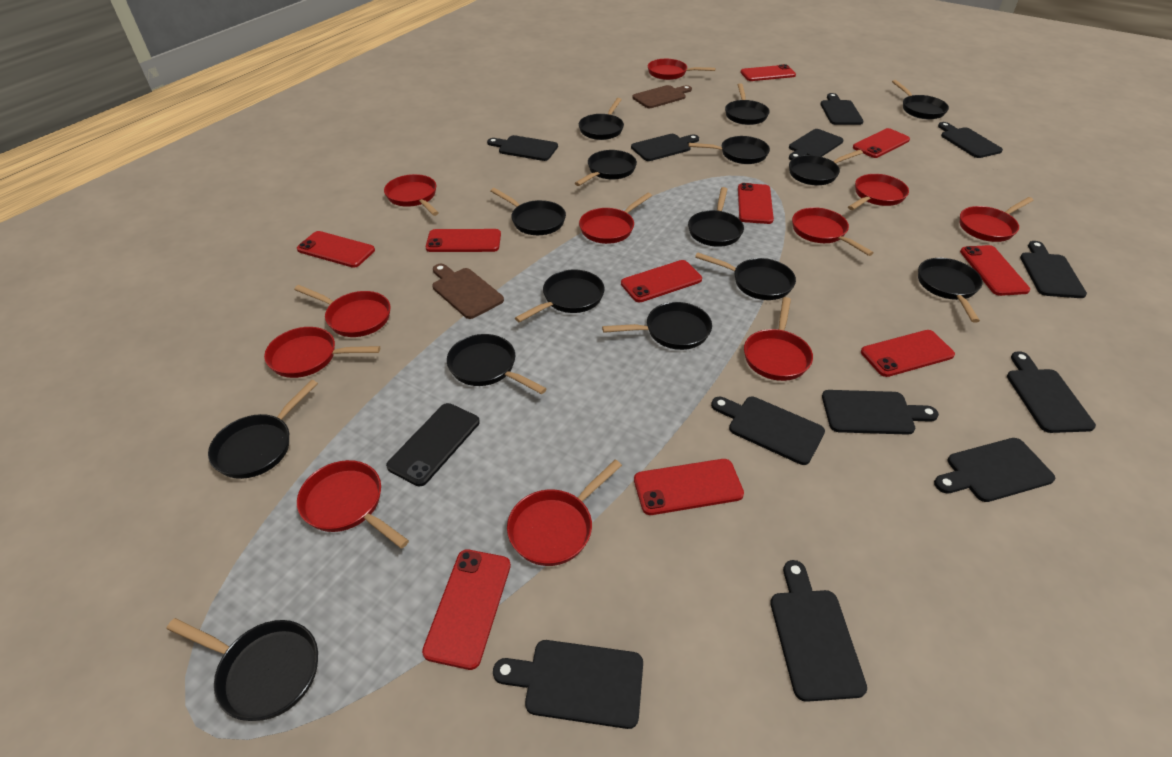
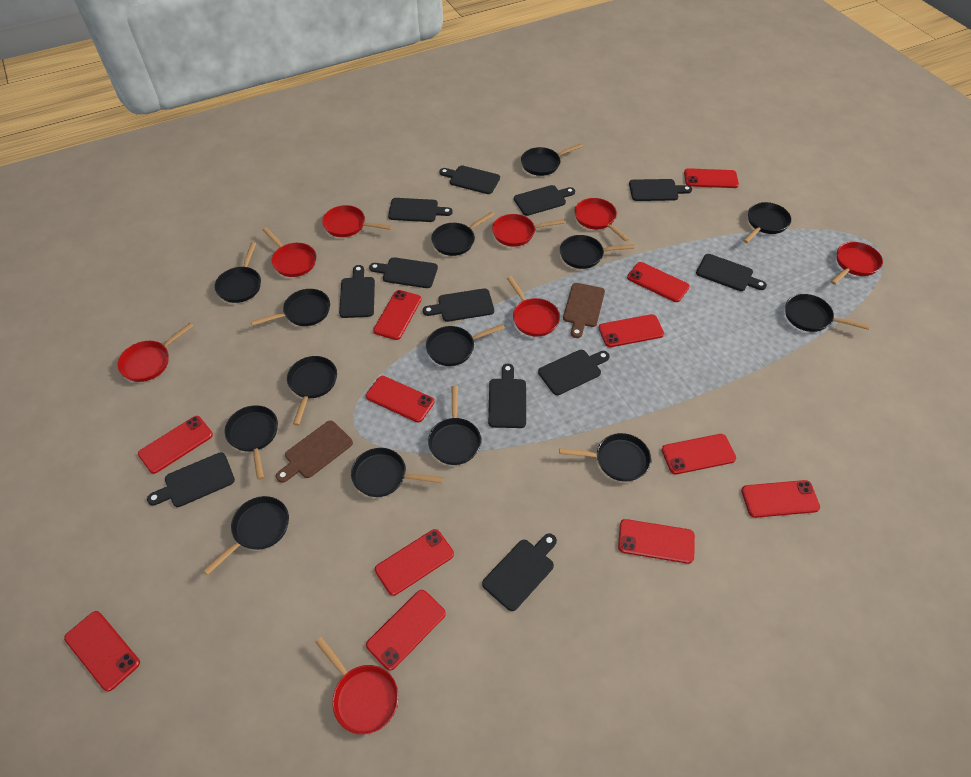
black pan: [167,618,318,721] [208,380,318,479] [447,334,547,394] [491,188,566,235] [515,270,605,323] [575,150,637,186] [579,98,624,140] [602,302,712,350] [688,136,770,164] [688,187,744,247] [695,252,796,300] [725,83,770,125] [789,150,863,185] [892,80,949,119] [918,258,983,323] = 15 -> [203,496,289,575] [215,242,261,303] [224,405,278,480] [251,289,330,326] [287,356,337,426] [351,448,443,497] [426,324,505,366] [428,386,481,465] [431,212,495,256] [521,143,583,176] [559,433,651,482] [560,235,635,269] [743,202,791,243] [785,294,870,332] = 14
black phone: [386,403,480,486] = 1 -> none = 0
red pan: [264,327,380,378] [294,285,390,337] [297,460,409,549] [384,174,439,216] [507,460,622,566] [579,193,652,244] [648,59,716,80] [744,297,813,381] [792,207,874,256] [848,174,909,210] [960,197,1034,242] = 11 -> [117,323,193,382] [263,227,316,277] [315,637,398,734] [322,205,392,237] [492,214,565,247] [507,276,560,337] [575,198,629,242] [831,242,883,285] = 8
red phone: [297,231,375,268] [422,549,511,670] [426,229,501,252] [621,260,702,302] [634,459,744,515] [738,183,774,224] [740,64,796,81] [853,128,910,158] [861,330,955,377] [960,245,1030,296] = 10 -> [64,611,140,692] [138,416,213,474] [366,376,434,422] [366,590,446,671] [373,290,421,340] [375,529,454,596] [599,314,664,347] [618,519,695,564] [627,262,690,302] [662,434,736,474] [684,168,739,188] [741,480,820,518] = 12

